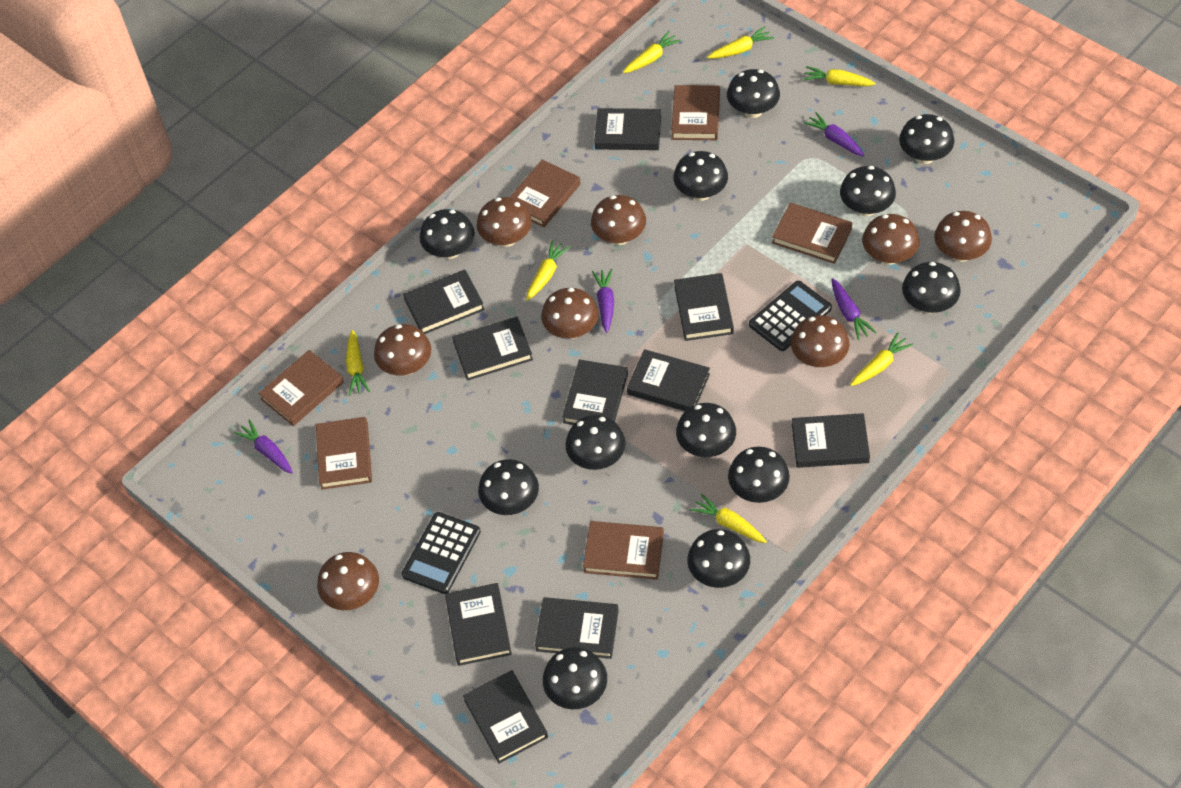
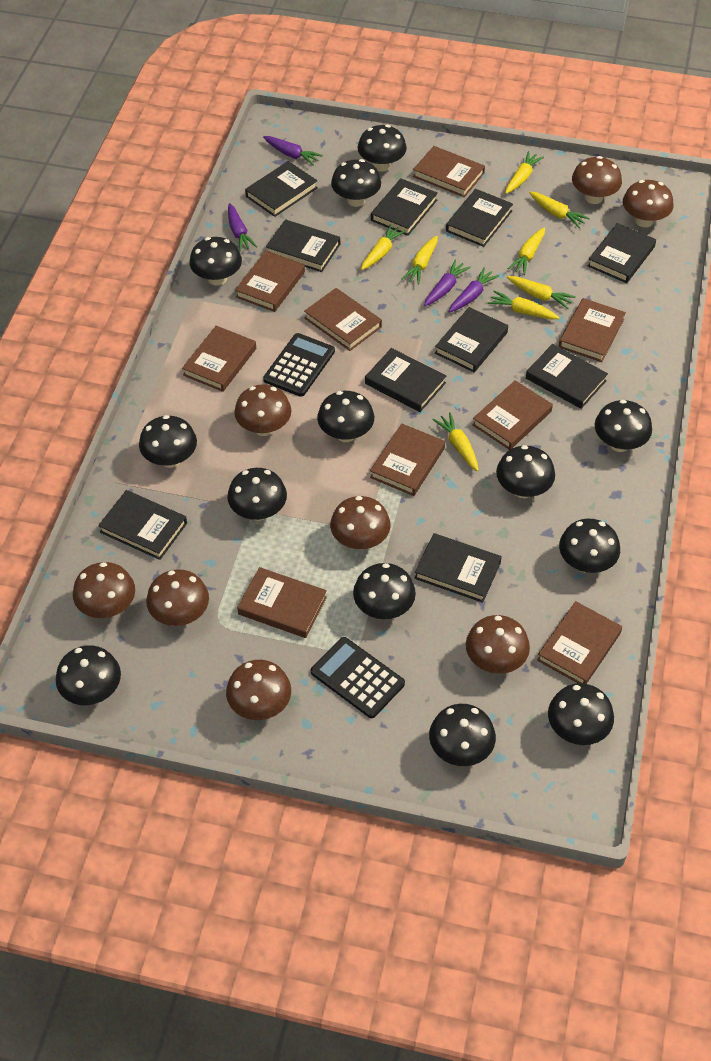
black mushroom: [420,209,475,259] [478,459,539,515] [543,647,607,709] [565,415,626,470] [673,151,728,201] [676,403,736,457] [687,529,750,588] [727,69,780,118] [728,447,790,503] [840,166,896,216] [899,114,954,164] [902,262,961,314] = 12 -> [56,645,121,705] [139,415,197,468] [189,237,242,286] [227,468,287,521] [317,391,374,442] [331,159,381,207] [353,563,416,619] [357,125,407,172] [429,704,496,766] [496,445,555,498] [548,683,614,745] [559,519,620,573] [595,400,652,452] = 13
brown book: [258,350,344,426] [316,417,372,490] [509,159,581,228] [583,521,664,580] [671,85,720,140] [772,203,852,264] = 6 -> [182,326,256,392] [235,251,305,312] [237,567,327,638] [304,288,382,351] [370,424,445,496] [413,146,485,197] [472,380,553,450] [537,601,622,684] [559,298,626,362] = 9
yellow carrot: [346,330,370,396] [526,241,570,301] [623,31,681,73] [690,494,767,543] [707,26,774,59] [803,66,876,86] [850,333,914,386] = 7 -> [361,224,406,270] [402,236,438,284] [433,412,479,471] [488,291,560,320] [505,151,544,194] [507,228,545,275] [507,276,576,309] [529,192,590,228] = 8

